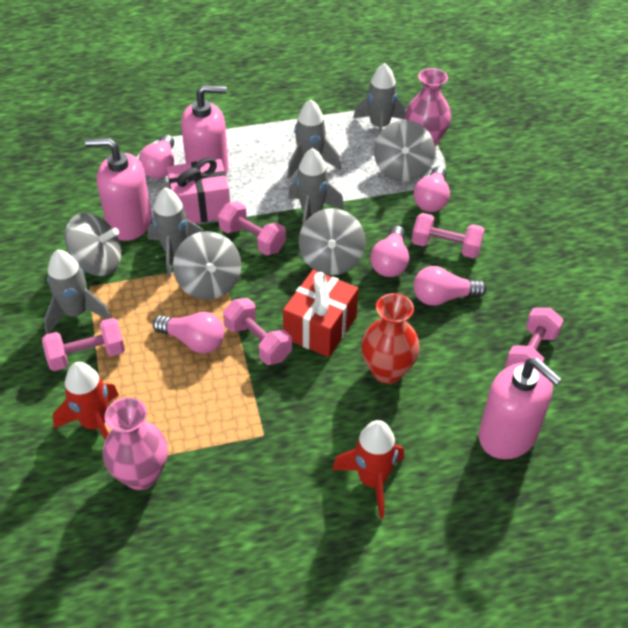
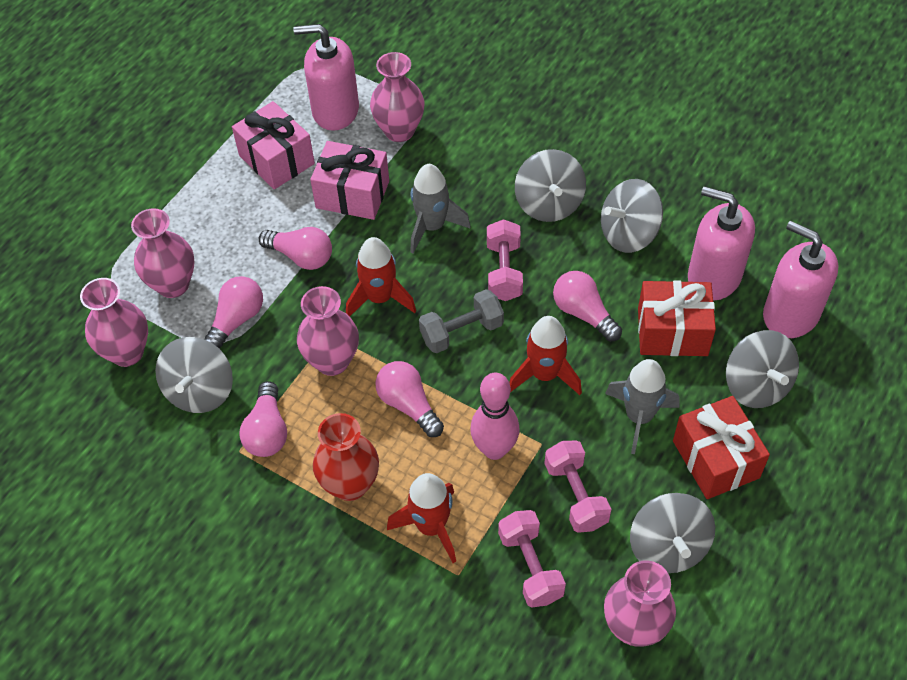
grey dumbbell: none = 0 -> [419,289,504,353] = 1
grey rocket: [44,249,111,334] [147,187,204,278] [287,99,341,179] [288,148,344,226] [353,63,406,134] = 5 -> [410,164,471,254] [605,359,680,454] = 2
grey spinning top: [65,213,121,276] [173,231,241,300] [299,208,366,275] [374,120,435,182] = 4 -> [155,337,233,413] [515,149,586,222] [601,179,663,253] [630,493,715,573] [726,330,799,408] = 5
pink bowling pin: none = 0 -> [470,373,520,460] = 1
pink dumbbell: [42,318,125,371] [218,201,286,256] [223,298,292,365] [412,213,485,258] [505,308,564,368] = 5 -> [487,219,523,301] [498,510,566,607] [544,440,611,533] = 3
pink gift: [167,158,230,223] = 1 -> [232,101,315,189] [310,141,389,220] = 2
pink vase: [103,397,168,490] [405,68,451,147] = 2 -> [80,278,148,367] [131,208,195,298] [297,286,359,376] [370,52,424,142] [604,560,676,647] = 5
red gift: [283,270,359,357] = 1 -> [638,281,716,356] [673,396,770,499] = 2
red rocket: [53,362,119,440] [332,420,404,519] = 2 -> [346,237,416,316] [387,473,456,563] [509,316,582,395] = 3

